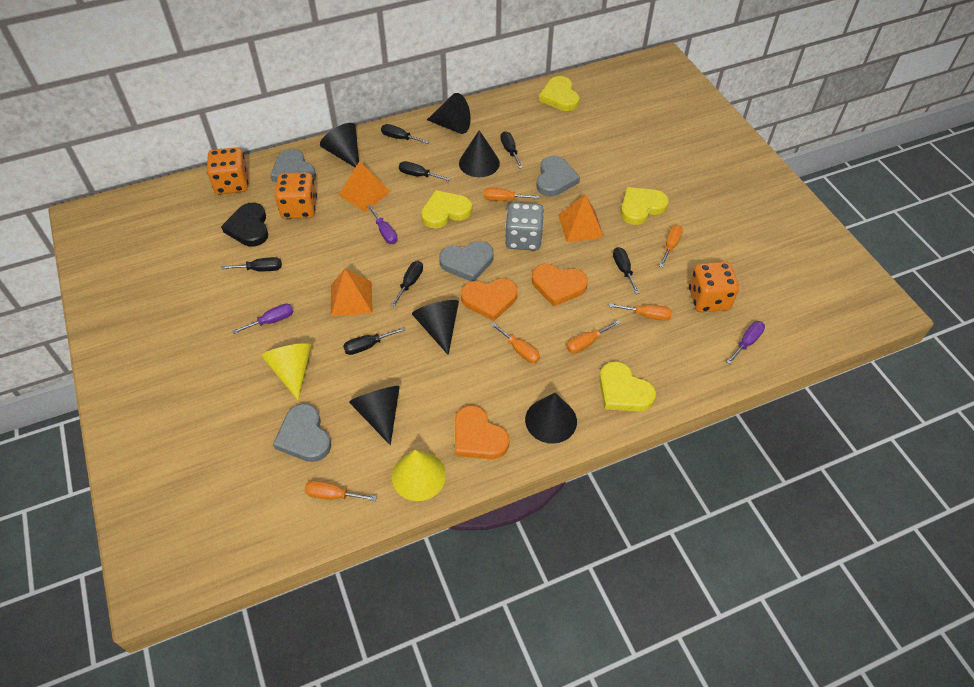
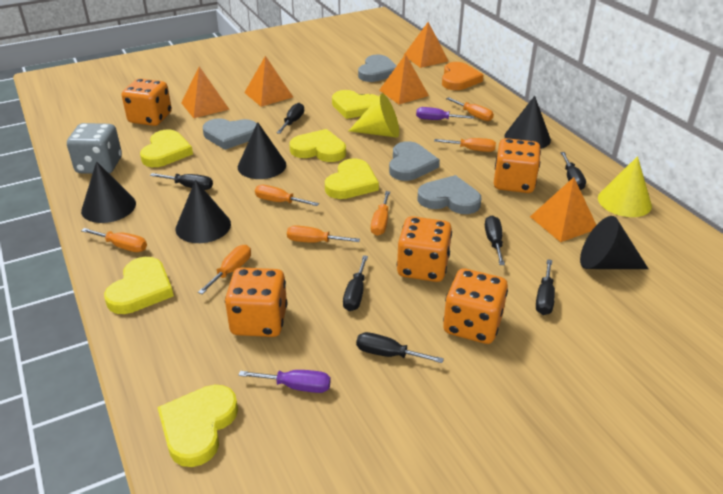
black cone: [320,123,359,167] [349,386,400,445] [412,300,459,355] [427,93,471,134] [459,130,500,177] [525,393,577,444] = 6 -> [81,161,136,223] [176,180,231,243] [238,122,286,179] [504,96,551,149] [580,216,649,269] = 5
black heart: [221,203,268,247] = 1 -> none = 0
orange dice: [207,147,248,194] [275,172,317,219] [689,262,739,312] = 3 -> [121,78,172,126] [225,267,287,337] [397,216,452,282] [443,268,508,344] [494,138,541,193] = 5
orange heart: [455,405,509,459] [461,278,518,321] [532,264,588,307] = 3 -> [442,62,484,90] = 1
orange pyramid: [331,268,373,317] [339,161,391,212] [558,194,604,242] = 3 -> [181,66,230,118] [244,56,293,107] [379,54,429,104] [403,22,449,68] [530,177,596,242] = 5
orange screwdriver: [305,481,377,501] [484,188,539,201] [490,322,540,363] [566,320,620,353] [609,304,672,321] [659,225,683,267] = 6 -> [81,228,147,252] [198,245,251,294] [255,185,319,206] [287,225,360,243] [371,191,390,236] [434,138,496,152] [446,97,494,121] = 7
purple screwdriver: [232,304,294,334] [367,205,398,244] [727,321,765,364] = 3 -> [239,370,331,393] [416,107,474,120] = 2
yellow heart: [421,190,472,228] [539,76,580,111] [599,361,656,412] [621,187,669,225] = 4 -> [104,257,174,314] [140,130,193,167] [157,385,238,467] [289,129,346,162] [325,158,379,199] [332,90,379,119] = 6

